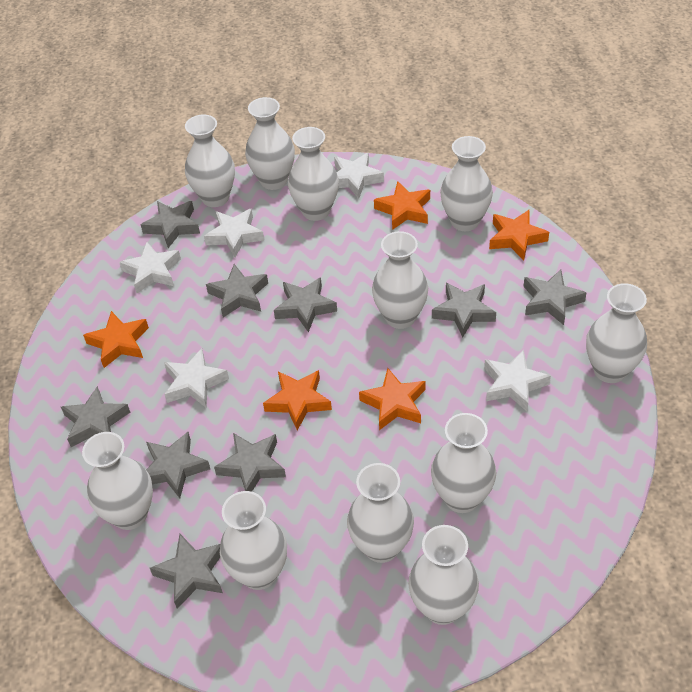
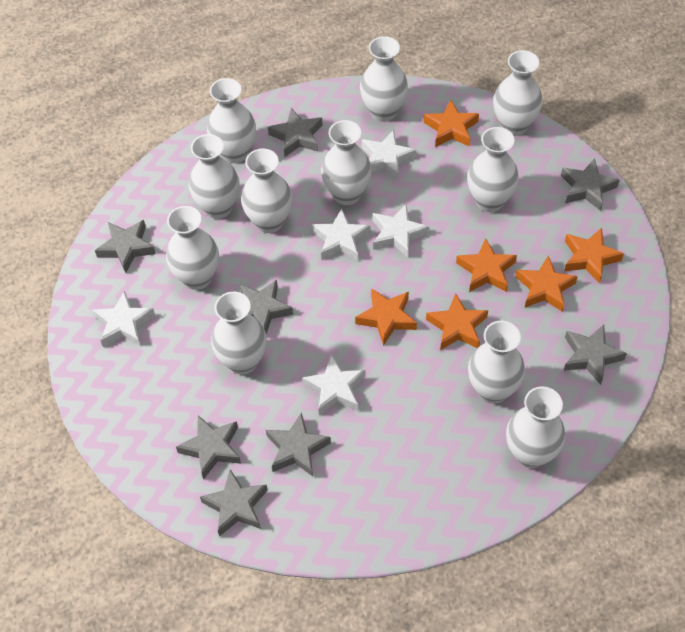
grey star: [61,386,131,447] [141,201,200,248] [146,432,210,498] [150,534,223,609] [206,264,268,318] [214,433,286,492] [274,277,337,332] [432,283,496,338] [523,270,587,325] = 9 -> [95,220,156,273] [176,415,241,480] [200,469,268,537] [240,280,293,334] [266,412,331,476] [268,108,323,157] [561,158,619,211] [564,325,627,385] = 8
orange star: [83,311,149,368] [263,370,332,431] [359,368,426,430] [374,181,430,230] [489,210,549,260] = 5 -> [355,288,417,346] [423,99,479,147] [426,293,488,350] [456,238,517,292] [515,256,578,312] [564,228,624,284] = 6

